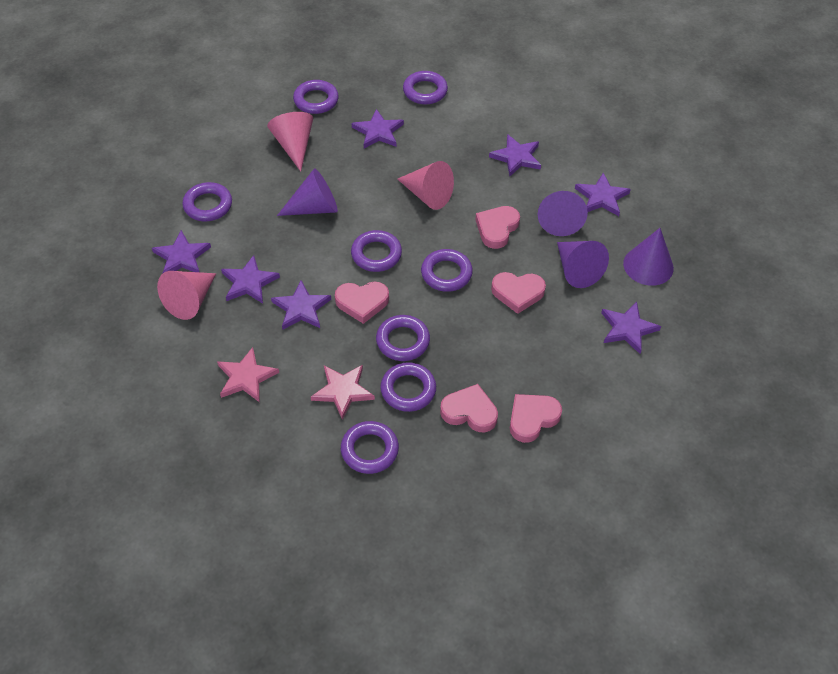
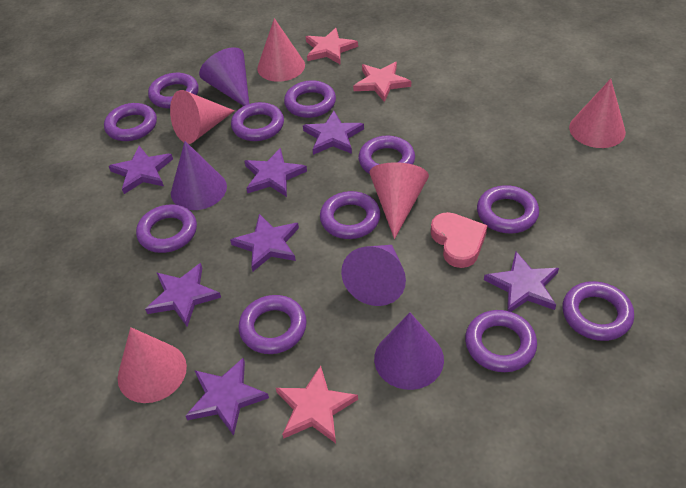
pink cone: [157,271,216,320] [267,112,313,171] [397,161,454,210] = 3 -> [118,327,187,403] [170,90,235,144] [257,18,305,82] [370,162,429,239] [569,79,626,148] = 5
pink heart: [335,282,389,324] [440,384,498,432] [475,206,520,249] [491,272,546,314] [510,394,562,443] = 5 -> [431,212,487,268] = 1
pink star: [217,347,279,402] [311,365,375,420] = 2 -> [276,366,358,443] [305,28,358,64] [353,62,411,102] = 3
purple ring: [182,182,232,221] [293,80,339,114] [341,421,399,474] [351,230,402,272] [376,315,430,361] [380,362,436,412] [403,71,448,104] [421,249,473,292] = 8 -> [104,103,157,141] [136,205,197,253] [148,73,199,109] [231,102,284,141] [239,295,307,354] [284,80,336,118] [320,191,380,239] [358,136,415,174] [465,310,537,372] [477,185,539,234] [562,281,634,341] = 11

